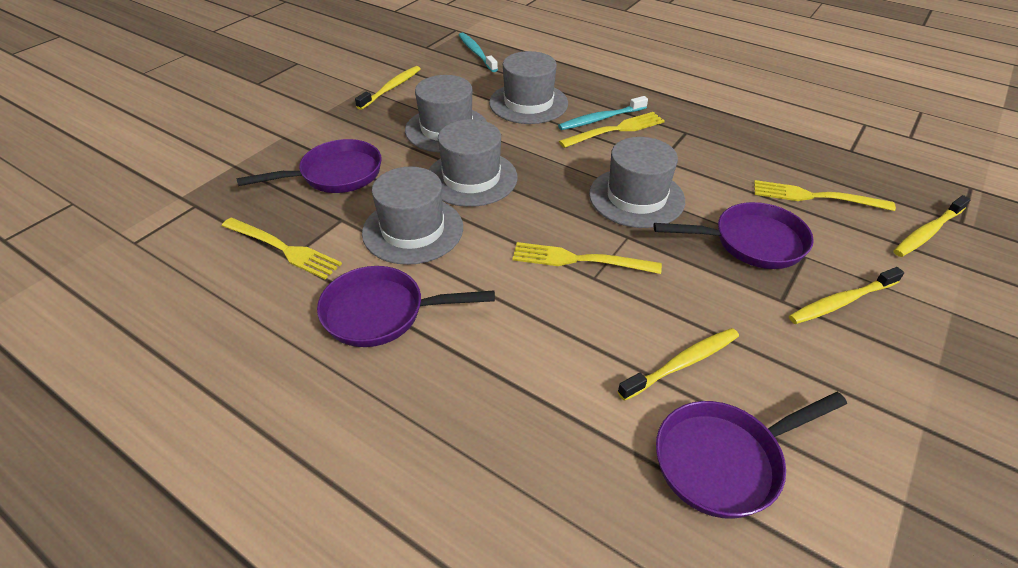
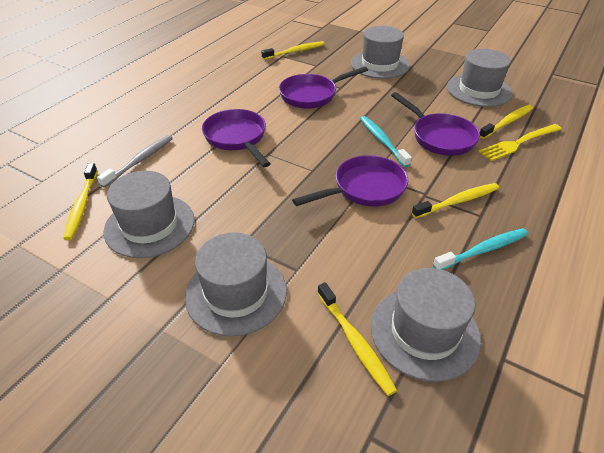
grey toothbrush: none = 0 -> [97,135,173,188] = 1
yellow fork: [222,218,342,279] [512,242,662,274] [559,112,665,148] [754,180,896,211] = 4 -> [478,124,562,161] = 1
yellow toothbrush: [355,66,421,110] [617,328,739,401] [789,267,904,324] [894,195,971,257] = 4 -> [63,163,98,240] [261,41,325,60] [318,282,397,396] [412,183,499,218] [480,105,533,139] = 5

